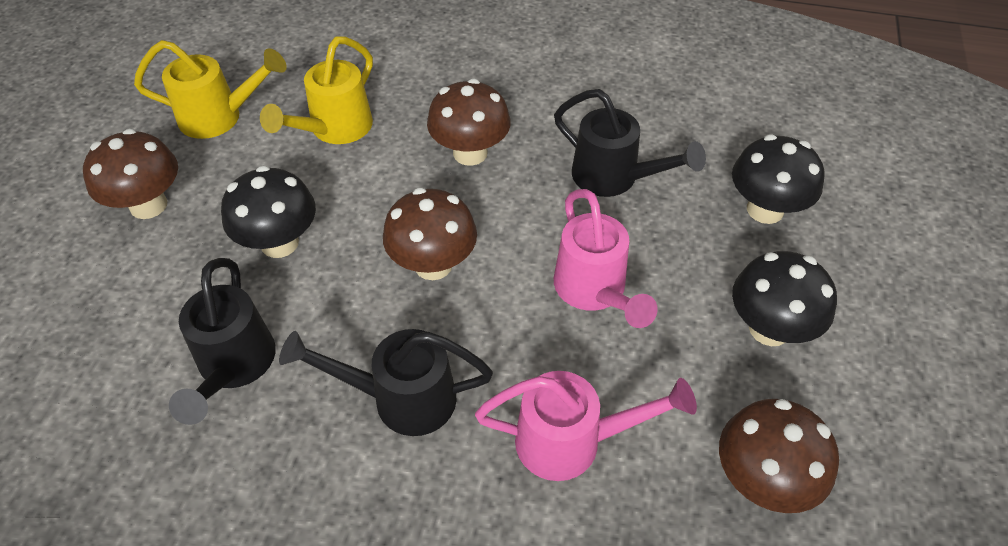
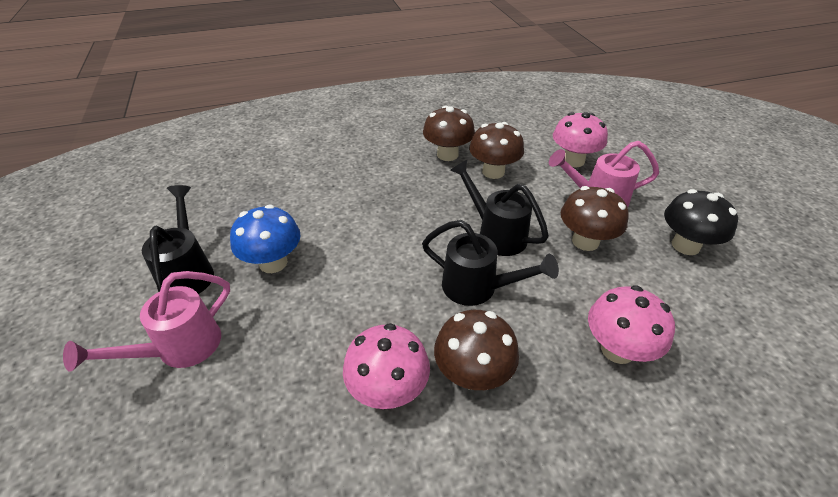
black mushroom: [221,166,316,258] [732,134,825,224] [732,251,837,346] = 3 -> [664,189,738,255] = 1
blue mushroom: none = 0 -> [230,205,300,273] = 1
pink mushroom: none = 0 -> [343,323,430,409] [553,112,608,168] [588,285,675,364] = 3
yellow watering can: [134,40,287,139] [260,36,373,144] = 2 -> none = 0

